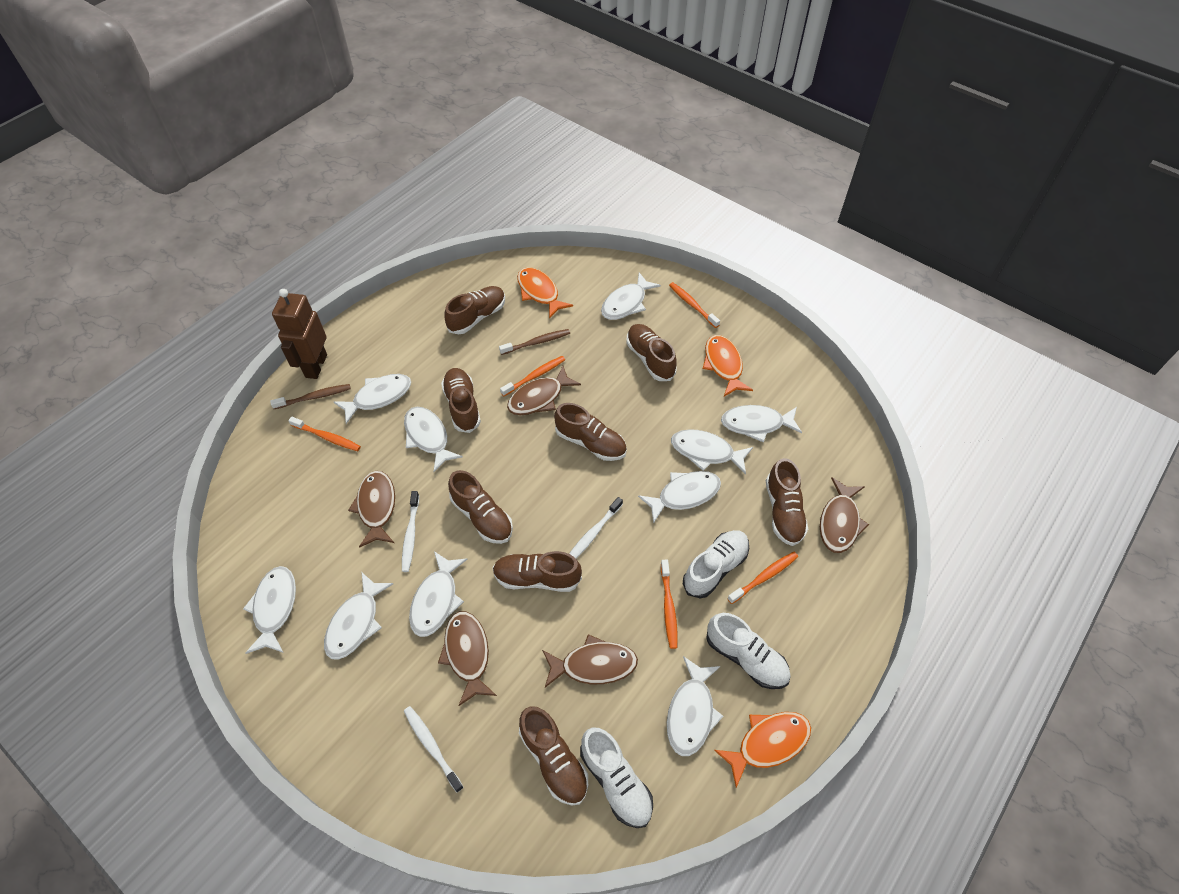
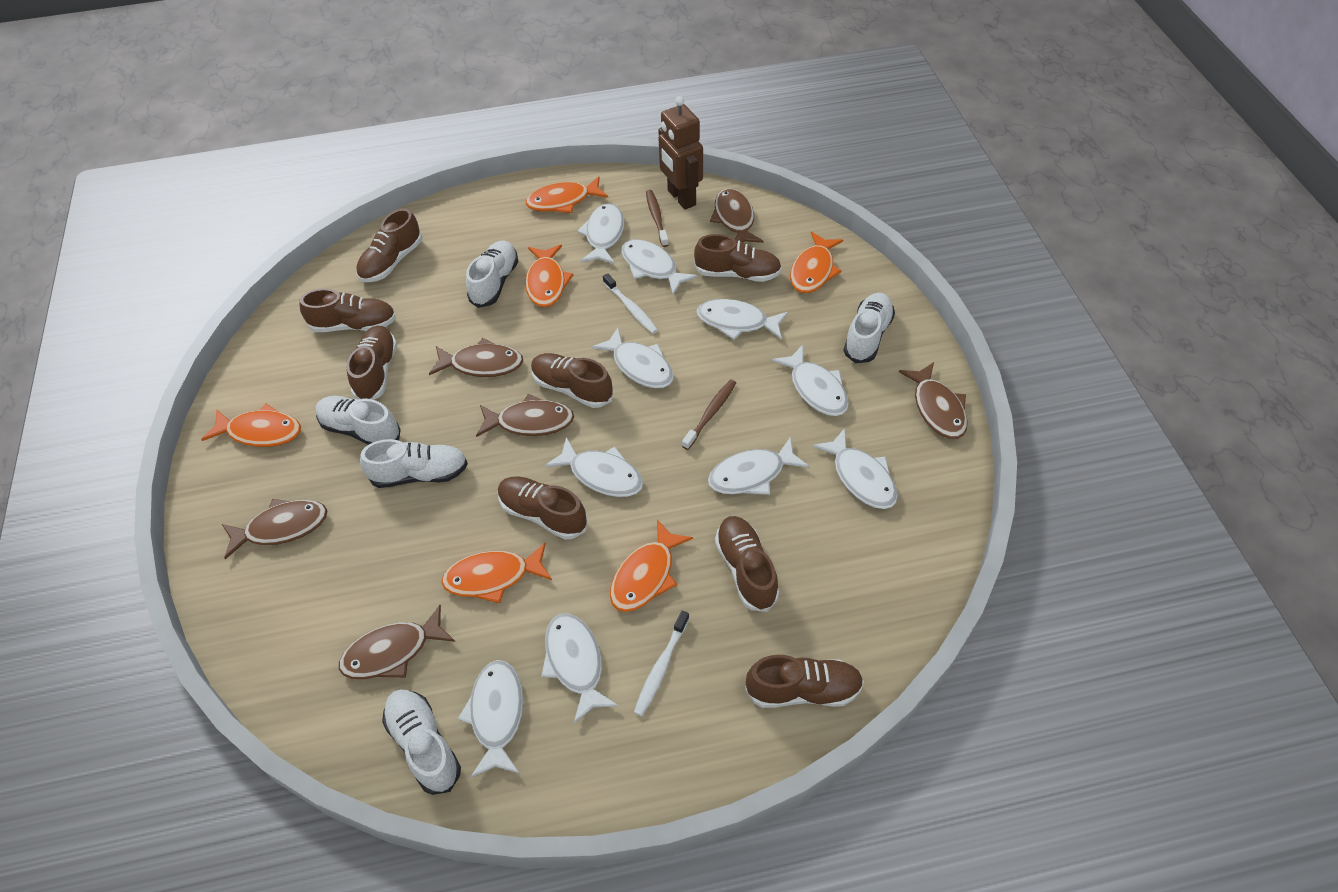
brown fish: [348,471,395,548] [438,611,497,706] [507,366,581,415] [542,634,638,688] [820,477,869,553] = 5 -> [222,499,328,559] [339,605,455,679] [429,338,523,377] [476,394,574,437] [710,188,764,243] [899,362,968,439] = 6
orange fish: [517,267,573,319] [703,335,753,396] [714,712,811,788] = 3 -> [201,404,301,447] [441,543,552,604] [525,245,574,307] [526,176,608,213] [610,520,693,612] [790,232,843,293] = 6
orange toothbrush: [288,417,361,451] [500,356,565,396] [661,560,678,649] [669,282,720,328] [727,552,798,604] = 5 -> none = 0
white shoe: [580,727,653,828] [683,530,749,598] [706,613,791,689] = 3 -> [316,396,401,445] [360,439,468,488] [382,689,461,795] [466,241,518,308] [843,293,895,363] = 5
white toothbrush: [402,491,419,572] [404,706,464,793] [569,497,623,558] = 3 -> [603,273,658,334] [634,611,690,716] = 2

